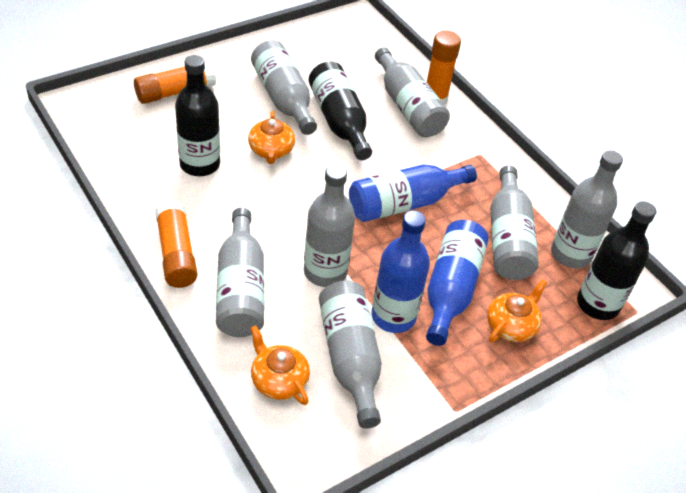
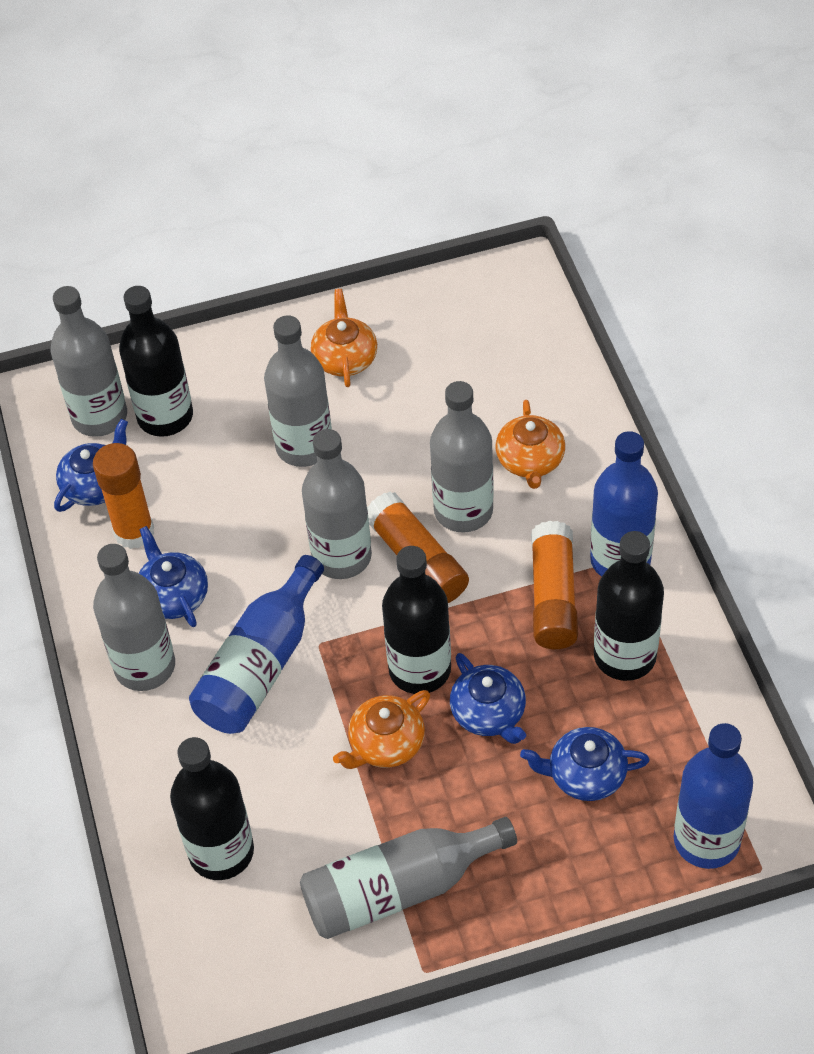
black bottle: [175,55,220,176] [309,61,372,160] [577,201,656,320] = 3 -> [119,286,193,437] [170,737,254,880] [382,546,451,694] [594,531,664,681] = 4
blue teapot: none = 0 -> [54,419,128,512] [139,526,208,627] [450,653,526,744] [520,727,650,801] = 4
grey bottle: [216,208,264,337] [251,40,317,135] [304,164,355,287] [319,280,382,429] [375,47,450,137] [490,165,539,280] [551,150,623,268] = 7 -> [51,286,127,437] [93,544,175,691] [264,315,332,467] [300,817,517,939] [302,429,372,579] [430,381,494,533] = 6

